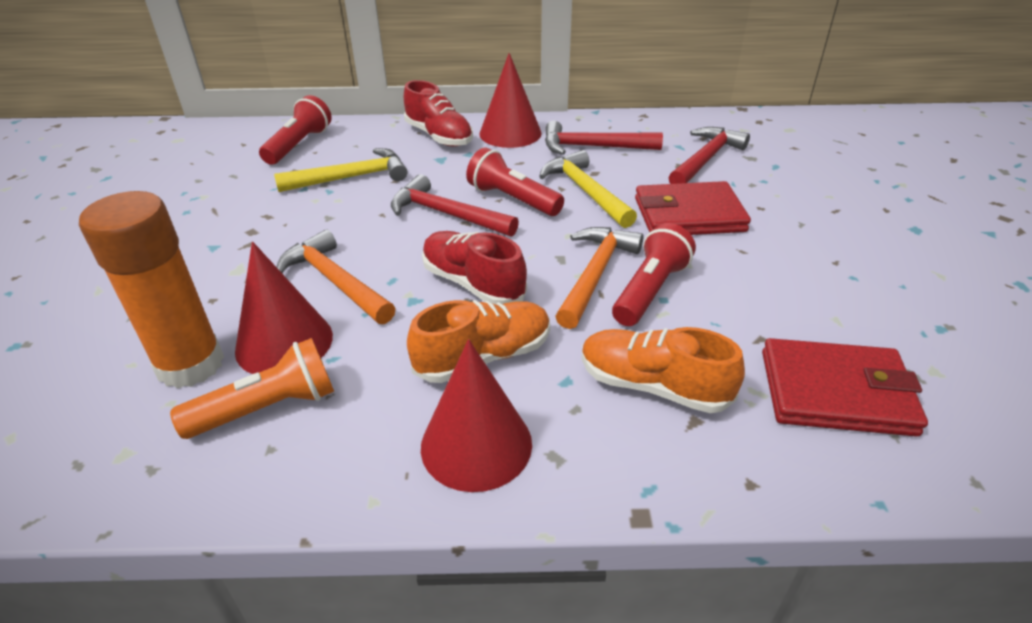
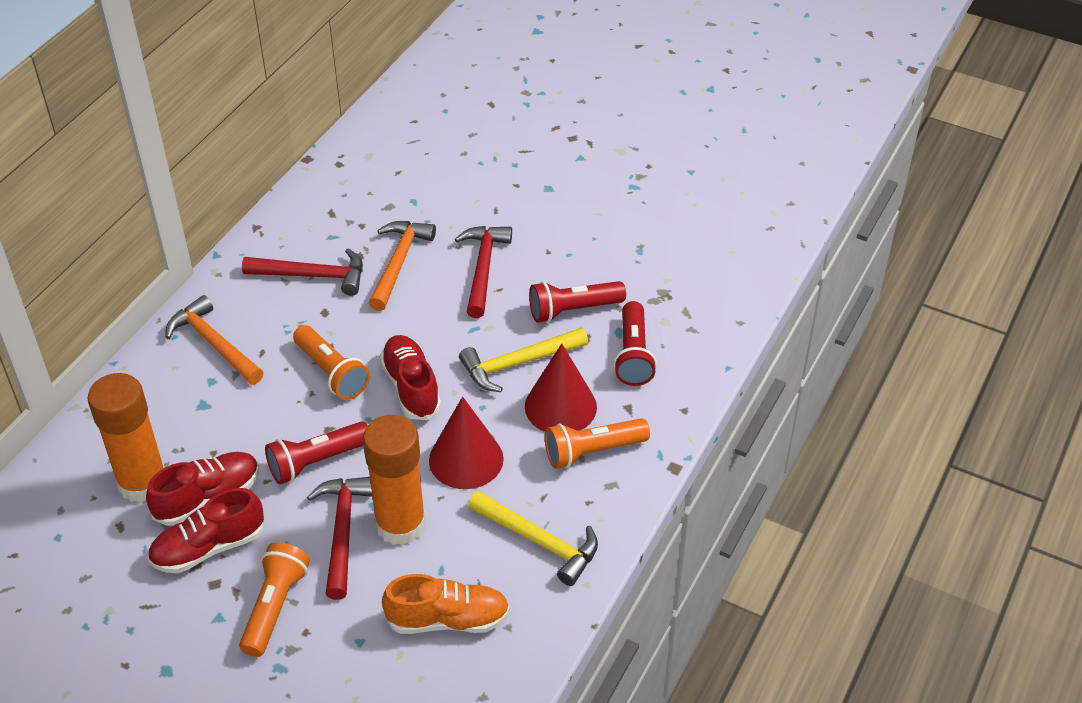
orange flashlight: [170,338,334,439] = 1 -> [239,542,310,657] [293,325,370,400] [545,418,650,469] = 3
orange glue stick: [79,191,224,388] = 1 -> [87,373,165,503] [363,415,426,545] = 2
orange shoe: [407,300,550,383] [582,327,745,413] = 2 -> [382,574,510,634] = 1
red cone: [235,242,333,374] [421,339,532,492] [479,53,542,148] = 3 -> [429,397,504,489] [525,343,597,432] = 2
red shoe: [404,80,473,147] [422,231,527,304] = 2 -> [146,452,259,526] [148,488,265,573] [380,335,441,420] = 3
red wallet: [635,181,751,235] [762,338,928,437] = 2 -> none = 0

